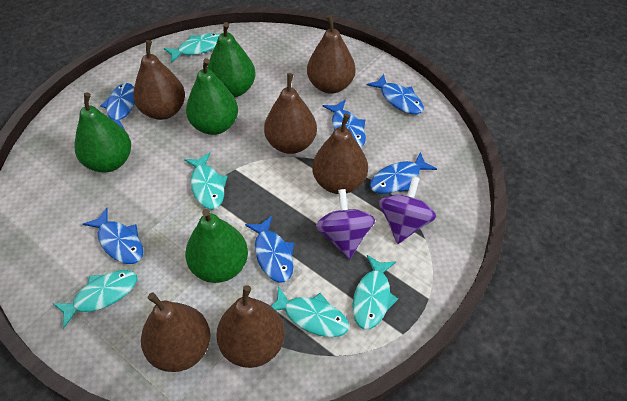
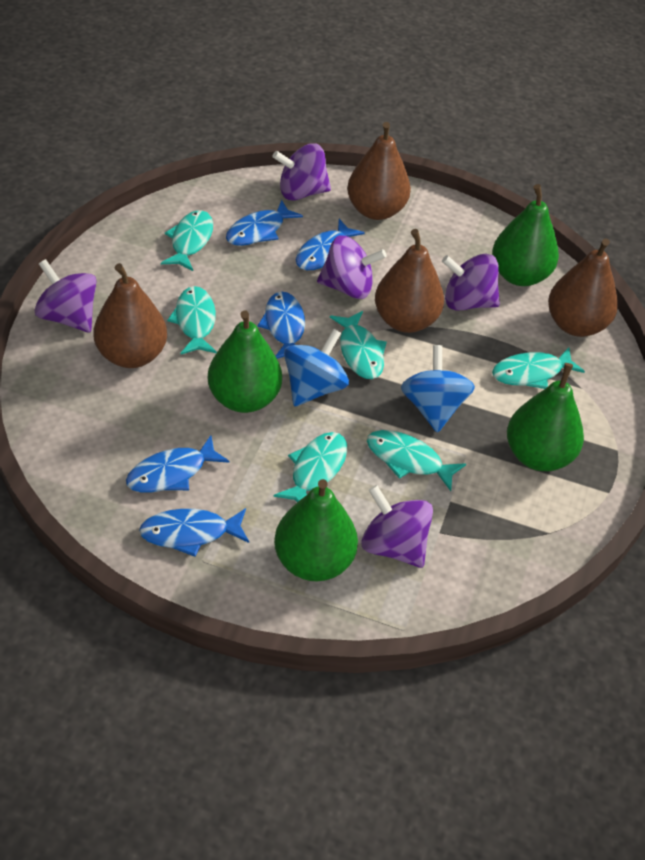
blue fish: [83,208,143,264] [100,83,135,130] [245,216,294,283] [323,99,366,147] [367,74,424,114] [370,152,437,194] = 6 -> [126,436,230,493] [139,508,249,557] [226,200,303,246] [258,291,305,359] [295,219,365,270] = 5
blue spinning top: none = 0 -> [284,329,349,406] [401,345,475,433] = 2
brown pear: [133,40,185,120] [141,293,210,372] [216,285,285,368] [264,73,317,154] [307,15,356,94] [312,113,368,194] = 6 -> [93,263,167,368] [347,122,411,220] [375,229,444,333] [548,239,618,337] = 4
purple spinning top: [316,189,375,259] [379,176,436,244] = 2 -> [34,259,96,333] [273,143,331,200] [317,235,387,299] [361,485,433,568] [442,254,500,311] = 5
turquoise fish: [52,270,137,329] [164,33,220,63] [184,152,228,209] [271,286,349,337] [352,255,398,329] = 5 -> [161,210,213,271] [167,286,217,355] [273,432,347,502] [330,311,387,379] [367,430,466,491] [492,347,585,389] = 6

